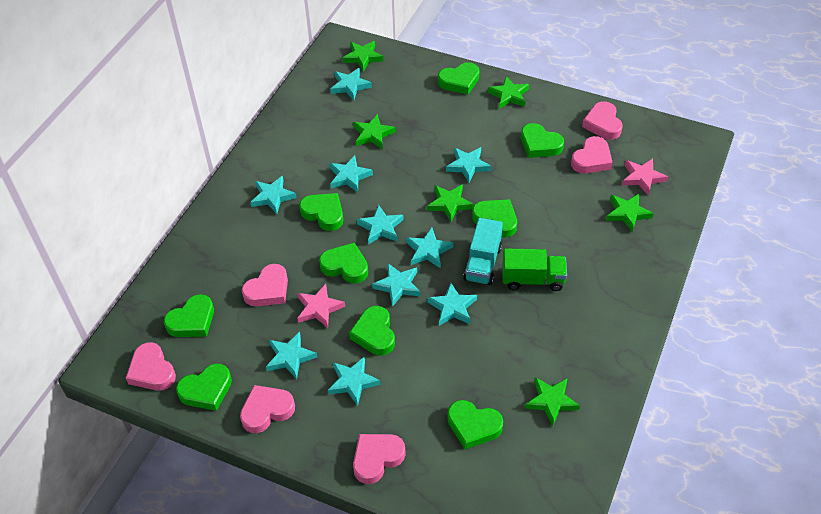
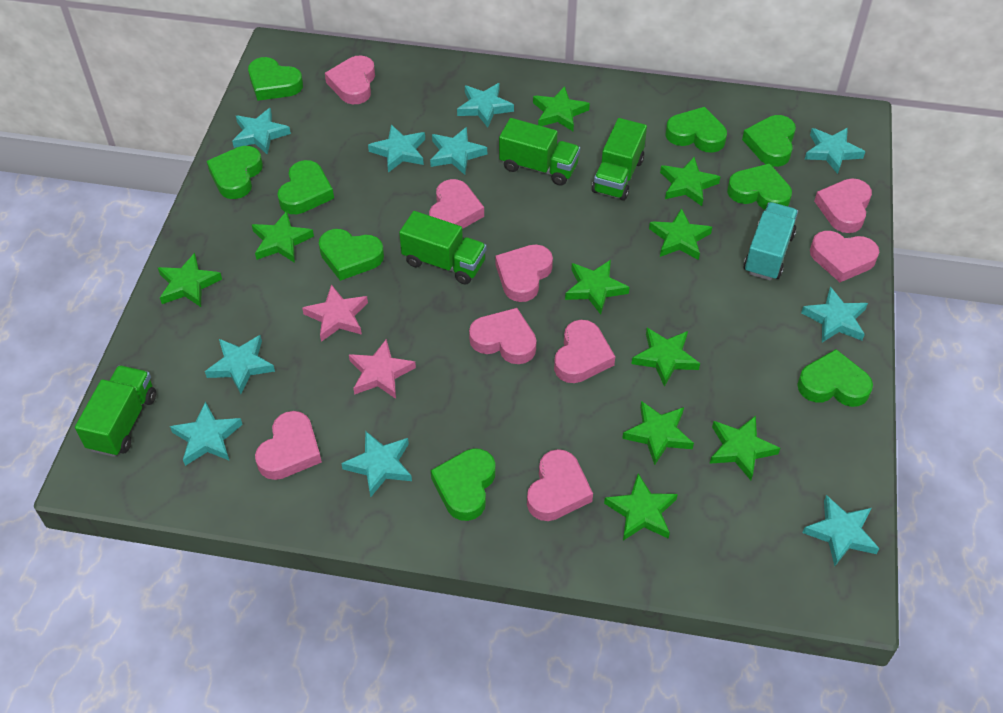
green star: [343,41,383,72] [353,114,396,149] [427,184,474,222] [487,76,529,109] [525,377,580,426] [606,194,654,232] = 6 -> [158,253,222,307] [252,211,314,263] [533,86,590,131] [565,260,630,315] [604,474,678,541] [622,401,694,465] [632,328,700,387] [649,208,712,260] [660,157,720,206] [709,416,780,480] = 10
green truck: [502,249,567,291] = 1 -> [75,365,156,457] [399,211,487,285] [499,118,580,186] [592,118,647,201] = 4
pink heart: [126,342,176,391] [240,385,295,433] [242,264,288,306] [353,434,406,484] [571,136,613,174] [582,101,623,140] = 6 -> [255,411,322,480] [325,55,375,104] [429,179,484,229] [469,308,537,364] [495,244,553,302] [527,449,593,521] [554,320,615,383] [810,231,879,282] [814,178,872,233] = 9

